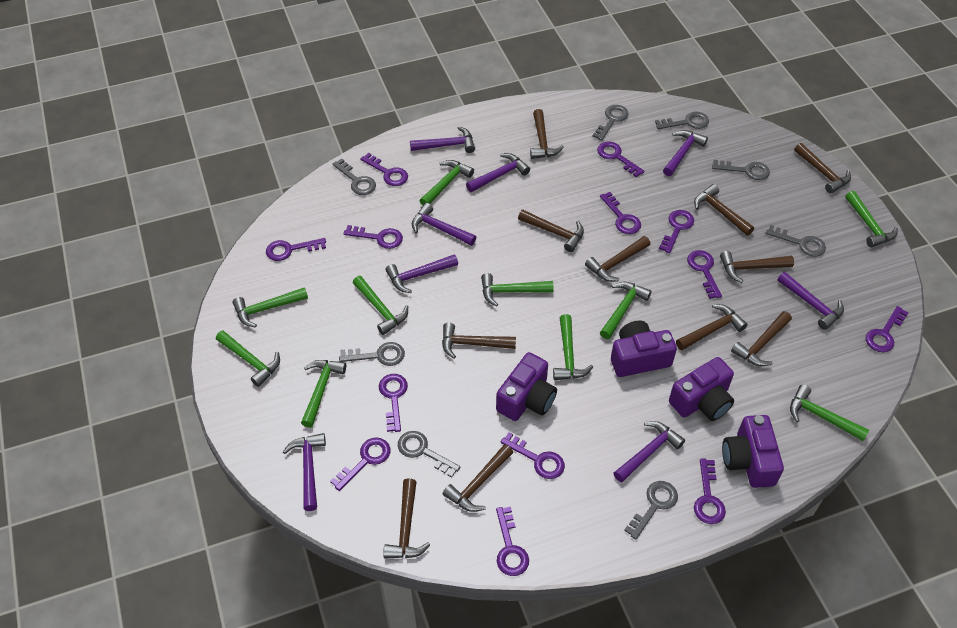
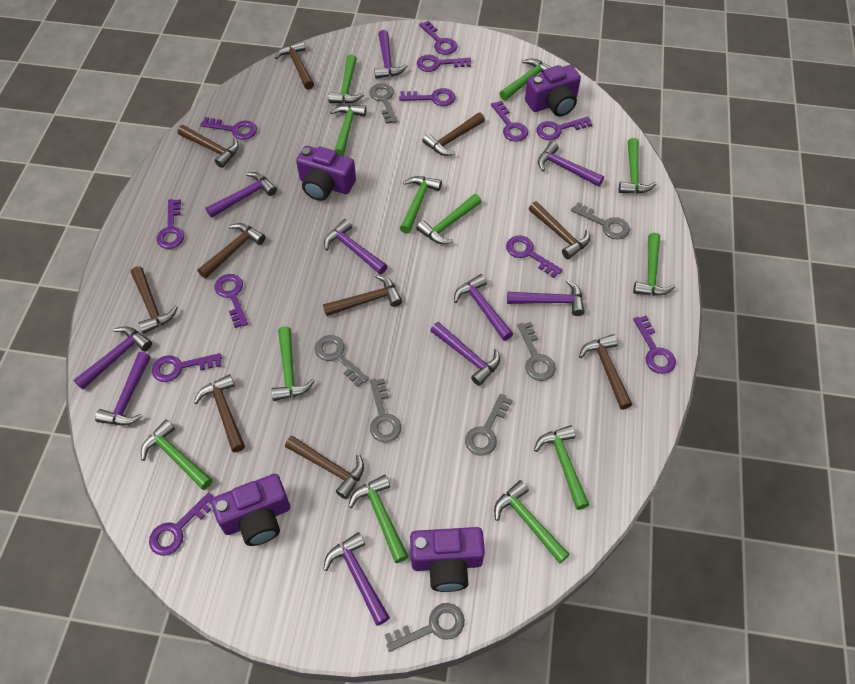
brown hammer: [383,478,430,558] [442,323,516,359] [443,444,513,512] [518,210,584,252] [530,109,564,159] [585,236,650,282] [676,304,748,350] [694,184,754,236] [720,251,794,283] [731,311,792,366] [794,143,851,193] = 11 -> [131,266,178,334] [178,125,239,168] [194,374,245,452] [197,223,266,279] [275,40,314,90] [285,436,364,499] [323,274,402,316] [422,112,485,156] [529,201,590,259] [579,334,633,410] = 10
green hammer: [216,330,280,387] [232,287,308,328] [301,360,346,428] [353,276,408,335] [420,160,474,206] [481,273,554,307] [553,314,593,380] [600,281,652,339] [790,384,869,441] [845,191,898,247] = 10 -> [141,420,213,490] [271,326,315,401] [328,54,364,104] [330,104,366,156] [348,475,409,563] [400,176,442,234] [416,194,482,244] [494,480,570,564] [499,59,551,101] [534,425,589,510] [619,138,657,194] [633,233,675,296] = 12
grey key: [333,159,376,195] [339,342,405,366] [398,431,461,478] [593,105,628,141] [624,481,678,540] [655,112,709,129] [712,160,770,180] [766,225,826,257] = 8 -> [315,335,369,387] [369,83,398,124] [370,378,402,443] [385,603,465,652] [465,394,513,456] [517,322,556,381] [571,202,630,239] = 7
purple hammer: [283,433,326,511] [385,254,458,293] [410,126,475,153] [412,203,476,246] [466,153,530,192] [614,421,685,482] [663,130,708,176] [777,272,844,330] = 8 -> [74,326,152,390] [95,352,151,425] [206,172,277,218] [323,532,390,626] [324,219,387,274] [374,30,407,79] [430,322,500,386] [454,274,513,341] [507,279,585,316] [538,141,604,187] = 10
purple key: [266,238,326,261] [330,437,391,491] [343,225,403,249] [360,153,408,186] [379,374,408,432] [496,507,529,576] [500,432,565,479] [597,141,644,177] [600,192,641,234] [659,210,694,253] [687,250,722,299] [694,458,726,524] [866,306,908,352] = 13 -> [149,492,213,556] [152,353,222,382] [156,199,184,249] [200,117,257,140] [214,274,248,328] [399,88,456,106] [417,55,471,72] [419,21,457,55] [491,101,528,142] [506,236,563,278] [536,117,592,140] [633,316,676,374] = 12

